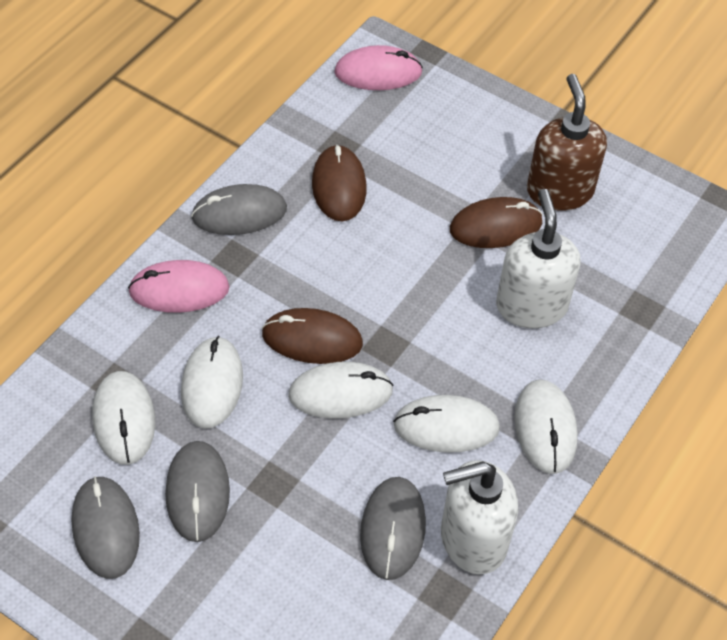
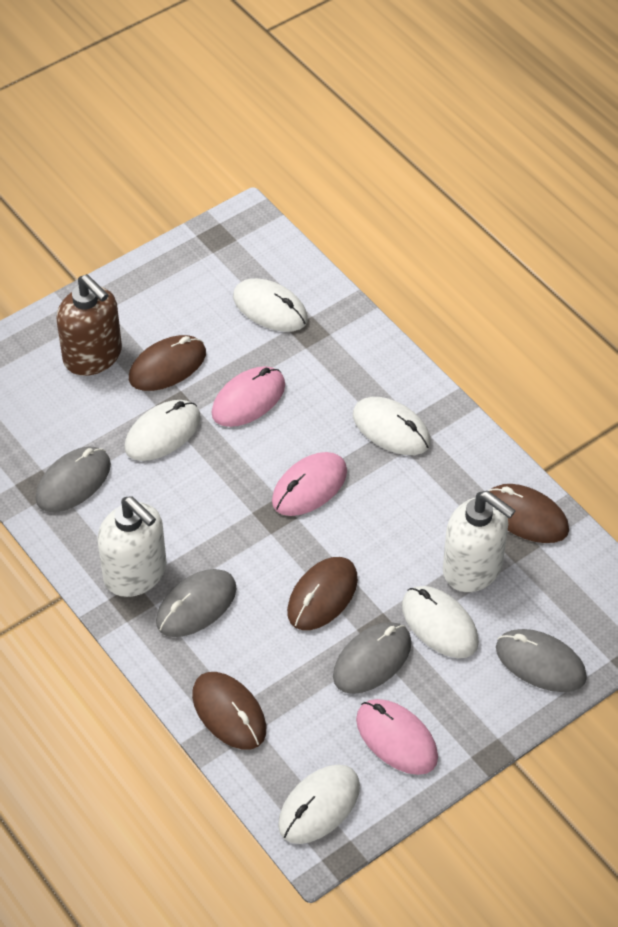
brown mouse: [262,308,363,364] [312,144,366,221] [450,197,543,248] = 3 -> [129,335,206,391] [192,672,266,750] [287,557,358,630] [488,484,569,543] = 4
pink mouse: [128,260,230,313] [334,45,423,90] = 2 -> [212,366,285,427] [272,452,347,516] [356,699,438,775] = 3

